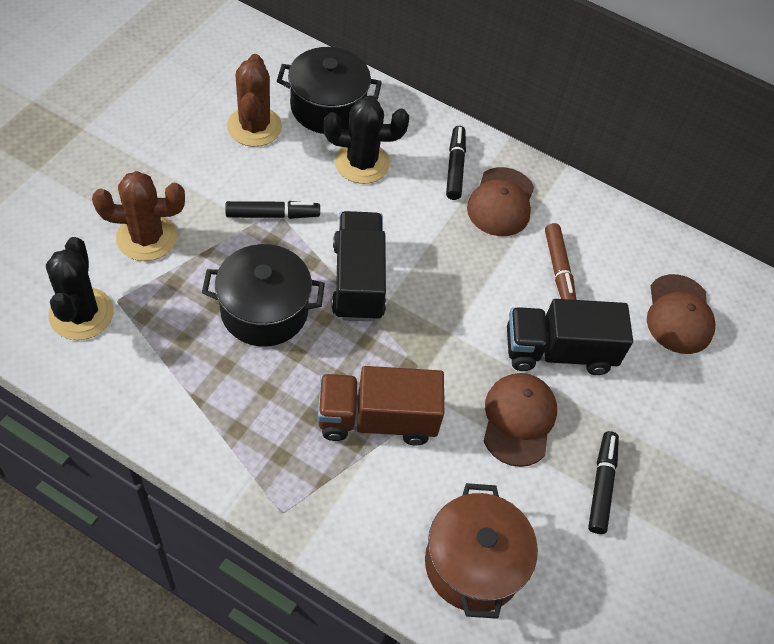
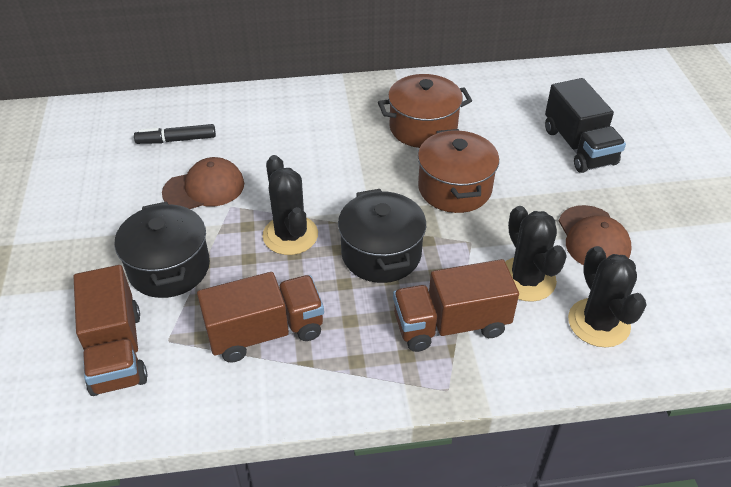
black cactus: [46,237,114,340] [324,97,409,184] = 2 -> [262,155,318,255] [505,206,567,302] [568,246,646,348] = 3
black marker: [225,201,320,219] [446,126,466,200] [588,431,619,534] = 3 -> [134,124,216,144] = 1
black truck: [332,211,386,322] [507,299,633,375] = 2 -> [545,78,626,173] = 1
brown cactus: [92,171,185,261] [227,54,282,147] = 2 -> none = 0
brown cap: [467,167,534,236] [484,373,557,467] [647,274,715,354] = 3 -> [162,157,244,209] [559,205,631,265] = 2
brown marker: [545,223,577,300] = 1 -> none = 0
brown pot: [425,483,538,619] = 1 -> [378,74,472,148] [418,129,499,213] = 2
brown truck: [318,366,444,445] = 1 -> [74,265,148,396] [197,272,324,362] [393,259,519,352] = 3

